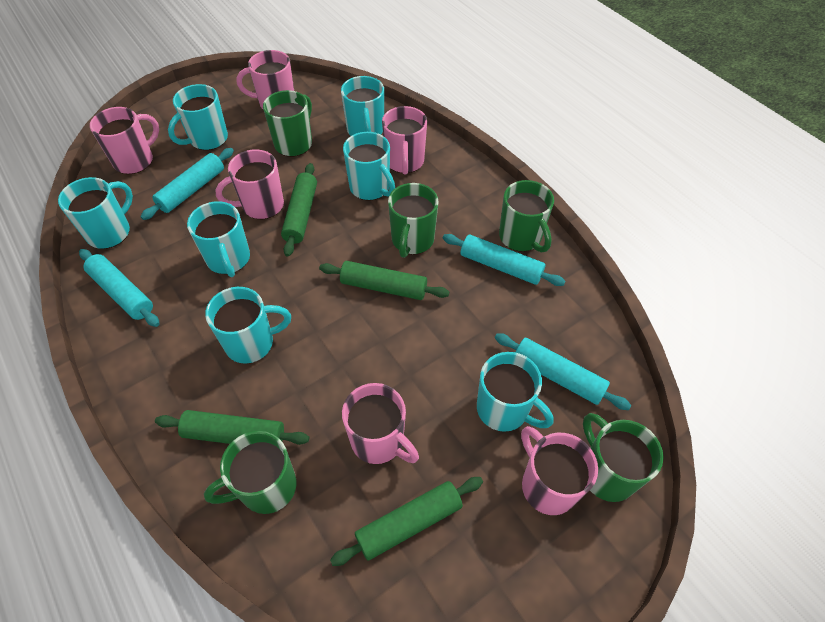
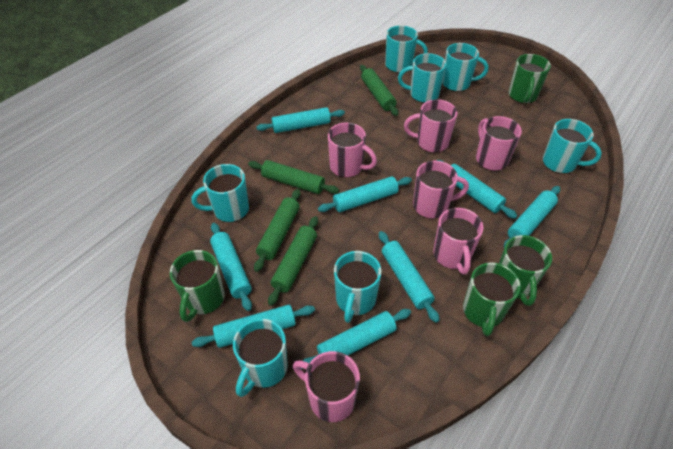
green mug: [204,431,296,514] [263,90,312,157] [388,183,439,258] [499,180,554,253] [583,413,664,502] = 5 -> [170,250,225,322] [463,262,521,336] [499,235,552,306] [509,54,551,104] = 4
turquoise rolling pin: [79,249,160,327] [140,148,234,220] [443,234,566,286] [495,333,631,410] = 4 -> [192,305,315,348] [210,223,252,311] [256,107,345,133] [301,309,411,369] [318,176,412,212] [379,231,439,323] [436,160,517,219] [504,186,560,247] = 8

